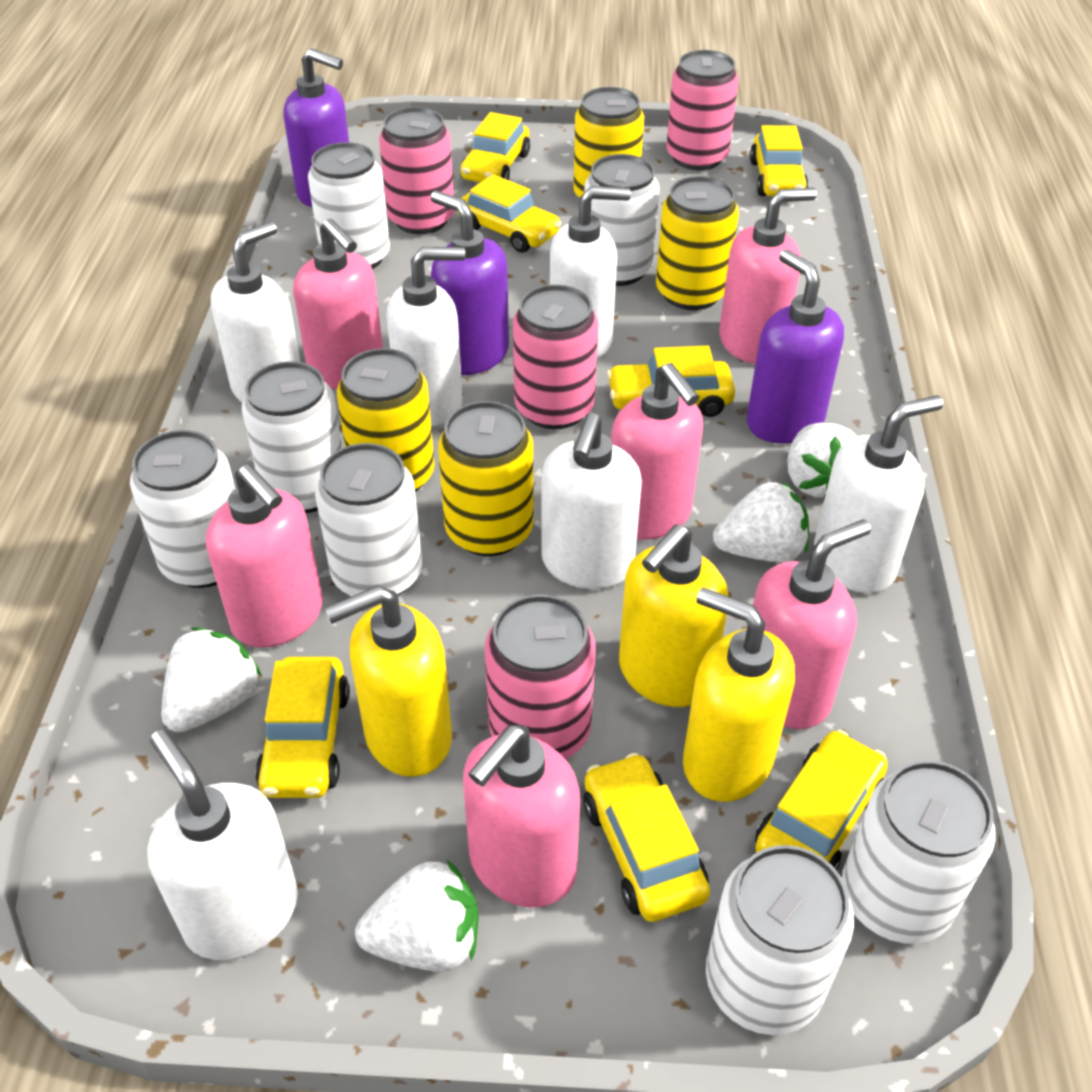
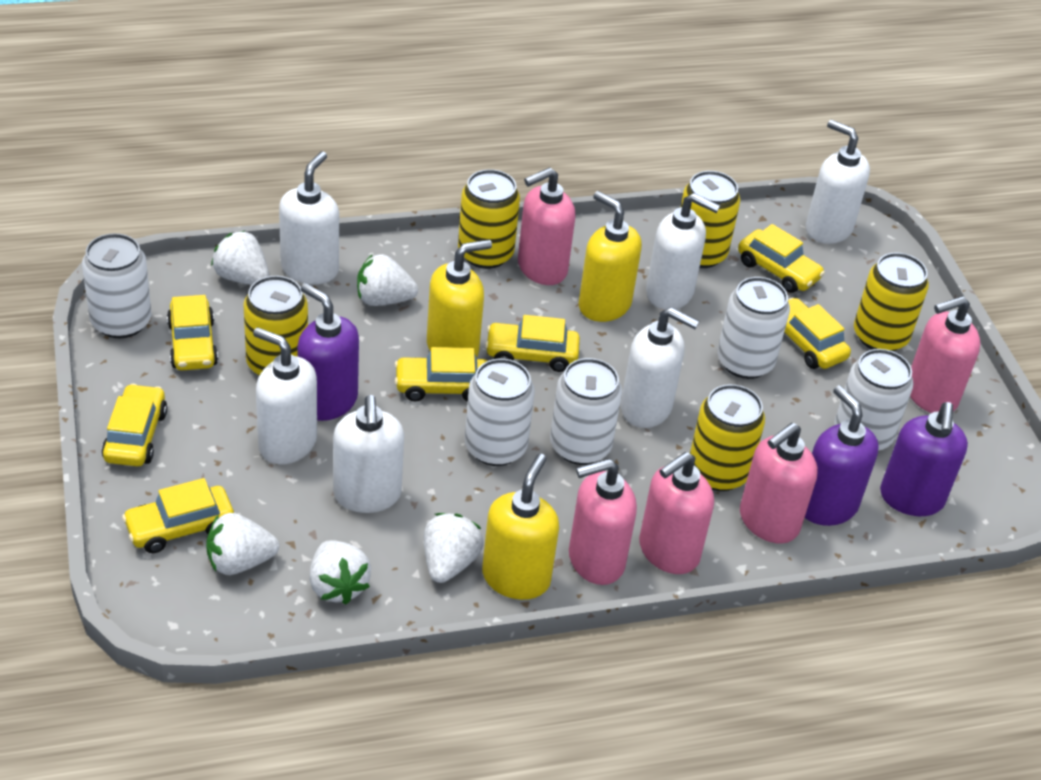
pink can: [379,107,454,234] [485,594,596,759] [513,284,598,429] [666,50,739,170] = 4 -> none = 0
pink soap dispenser: [206,464,323,648] [293,219,383,389] [463,725,580,907] [611,363,703,540] [719,188,817,364] [753,519,871,729] = 6 -> [518,167,576,285] [569,459,637,585] [639,452,714,574] [740,423,818,544] [910,296,981,413] = 5
white can: [130,430,235,588] [242,361,343,513] [308,142,390,269] [315,443,422,596] [584,154,660,286] [706,845,854,1035] [842,760,996,944] = 7 -> [82,233,152,338] [465,359,535,466] [550,358,622,465] [717,277,790,379] [834,349,914,451] = 5
white strawberry: [162,627,262,732] [355,860,479,972] [713,481,809,562] [787,423,857,498] = 4 -> [206,513,279,575] [211,231,269,285] [309,540,371,605] [357,254,418,306] [424,513,483,583] = 5
yellow can: [337,348,435,492] [438,401,534,556] [573,87,644,198] [656,176,739,310] = 4 -> [243,276,308,376] [458,169,520,269] [681,171,740,268] [690,384,765,491] [854,252,929,351] = 5

